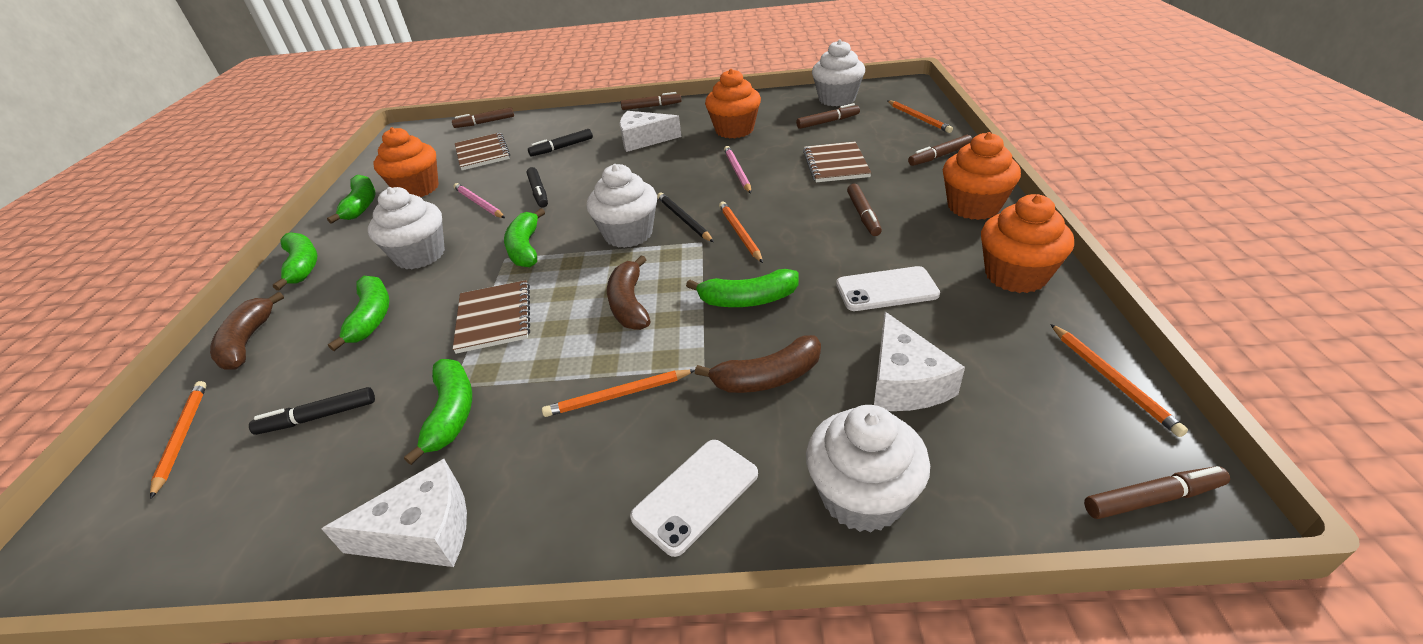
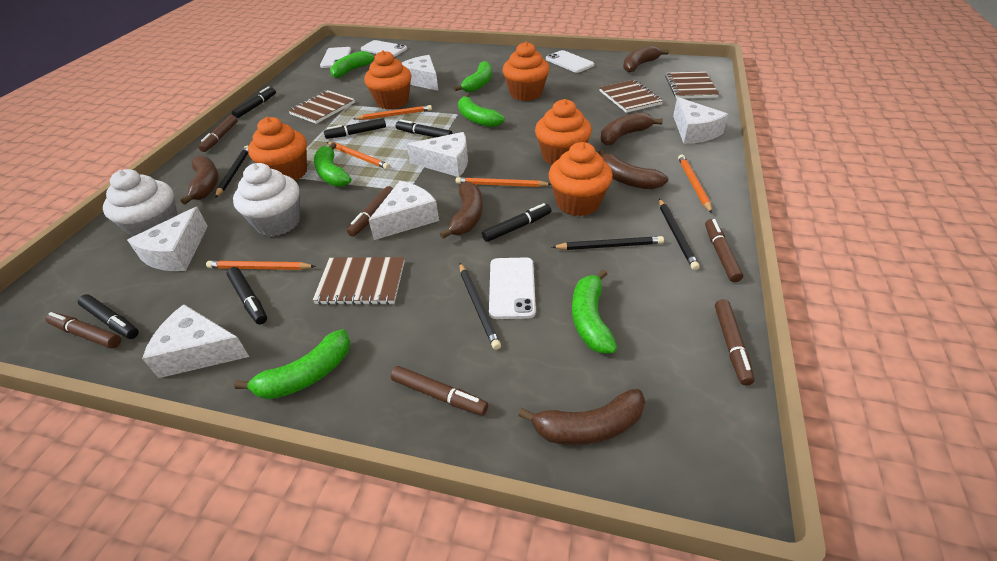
black marker: [249,387,375,435] [527,167,548,208] [528,129,593,156] = 3 -> [78,294,139,339] [226,267,267,324] [232,86,276,118] [324,118,386,139] [396,119,453,137] [482,203,551,242] = 6
black pencil: [657,192,714,242] = 1 -> [215,146,249,198] [459,263,501,350] [552,236,664,250] [659,199,700,270] = 4
brown banana: [210,292,284,370] [607,256,651,330] [695,335,821,393] = 3 -> [180,156,219,205] [440,181,483,239] [518,389,646,445] [598,149,668,189] [600,112,663,145] [623,45,669,73] = 6
brown notebook: [453,280,530,354] [455,133,510,170] [803,142,871,182] = 3 -> [288,90,355,124] [313,257,405,305] [599,80,663,113] [665,71,719,99] = 4
orange cupcake: [373,127,439,197] [705,69,761,138] [943,132,1021,220] [981,194,1074,293] = 4 -> [248,117,307,181] [364,50,411,110] [502,42,549,101] [535,99,592,165] [548,142,613,216] = 5
pink pencil: [454,183,505,218] [724,146,751,193] = 2 -> none = 0
white cheese: [321,459,467,567] [619,111,682,152] [874,312,965,411] = 3 -> [127,207,208,271] [142,304,249,378] [369,181,439,240] [402,55,438,91] [407,132,468,177] [673,97,729,144] = 6
white cupcake: [368,187,445,269] [587,164,657,248] [806,405,930,532] [812,40,865,106] = 4 -> [103,169,177,237] [233,163,300,236] = 2
white phone: [630,440,758,557] [836,266,940,311] = 2 -> [320,47,351,68] [361,40,407,57] [489,257,536,319] [546,50,594,73] = 4

